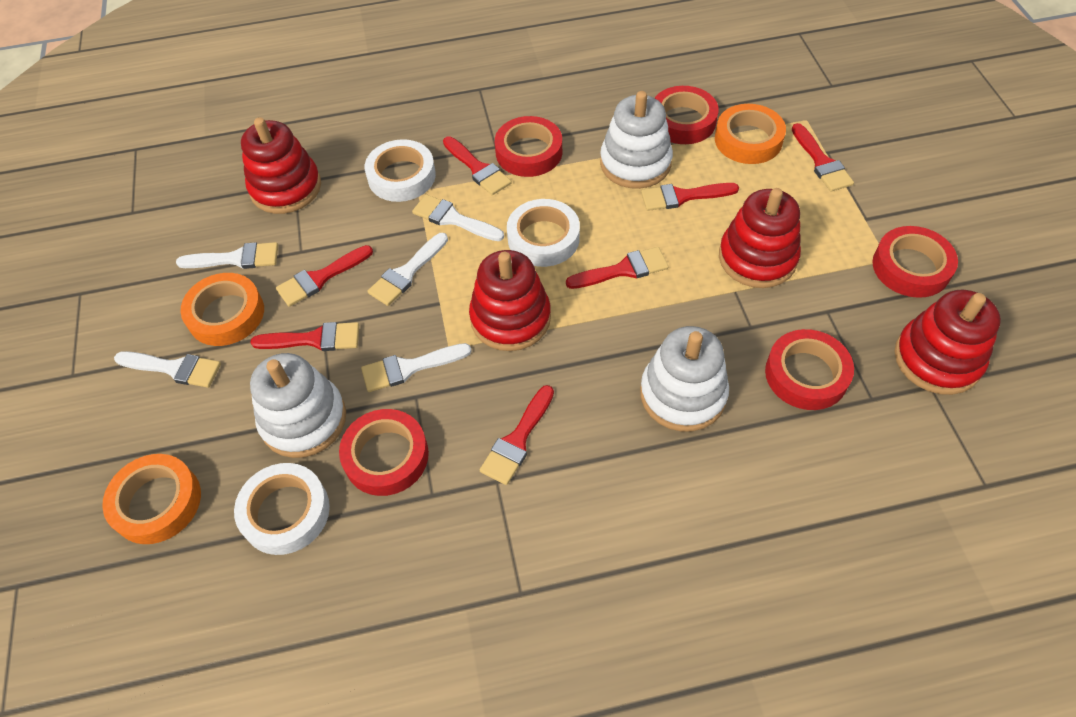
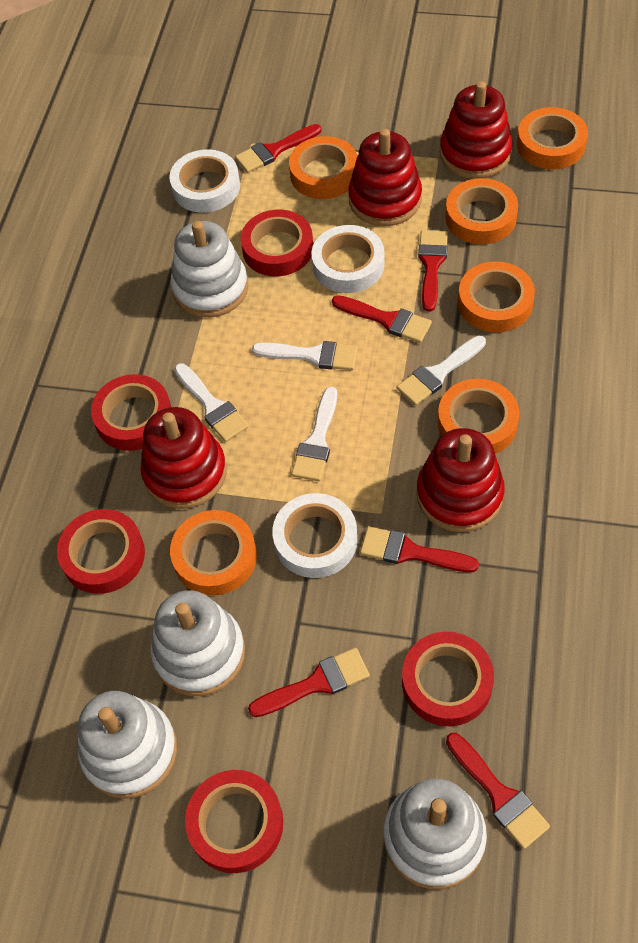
orange tape: [102,454,201,544] [180,273,264,346] [715,104,786,164] = 3 -> [170,510,257,596] [289,136,357,199] [438,379,520,454] [445,178,518,244] [458,261,535,333] [517,107,588,170] = 6
red brush: [250,322,359,351] [276,245,373,307] [443,136,512,195] [480,385,554,485] [566,247,669,289] [641,183,739,211] [792,123,854,192] = 7 -> [235,124,322,173] [248,648,370,717] [332,295,432,343] [360,526,479,572] [418,230,448,312] [446,733,550,849] = 6
white brush: [114,351,221,388] [176,242,278,269] [361,343,472,392] [368,233,448,306] [412,194,504,241] = 5 -> [174,363,249,442] [252,341,358,370] [291,387,337,481] [397,335,486,406] = 4
white stacking toy: [250,353,346,458] [600,91,673,189] [640,326,729,431] = 3 -> [78,691,177,799] [151,590,245,696] [171,221,248,318] [384,779,487,889] = 4

